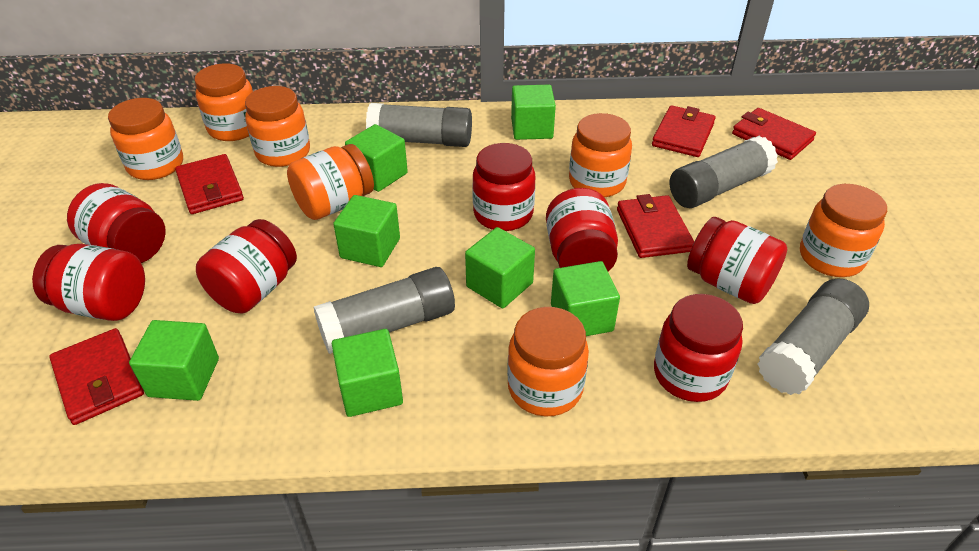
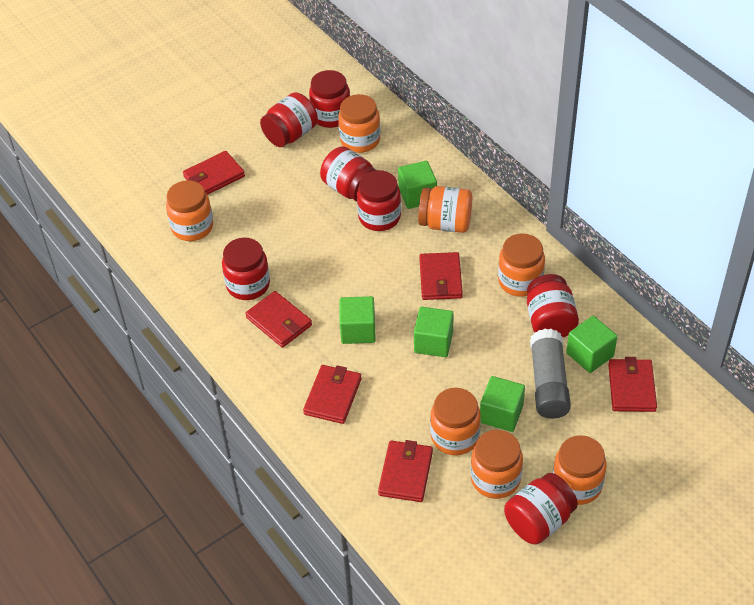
green cube: [129,320,219,401] [332,329,403,417] [333,195,400,267] [345,124,408,192] [465,227,535,308] [511,85,556,140] [551,261,620,336] = 7 -> [339,296,376,344] [398,161,437,209] [414,307,454,357] [480,376,525,432] [566,316,617,373] = 5
grey glue stick: [313,267,455,354] [366,103,472,147] [670,136,778,208] [757,278,869,395] = 4 -> [530,329,571,419] = 1
red wallet: [49,328,144,425] [175,154,244,214] [617,194,694,258] [652,105,716,157] [732,108,816,160] = 5 -> [183,151,245,195] [245,291,312,348] [303,365,362,424] [378,440,433,502] [419,252,463,300] [608,357,657,412] = 6

